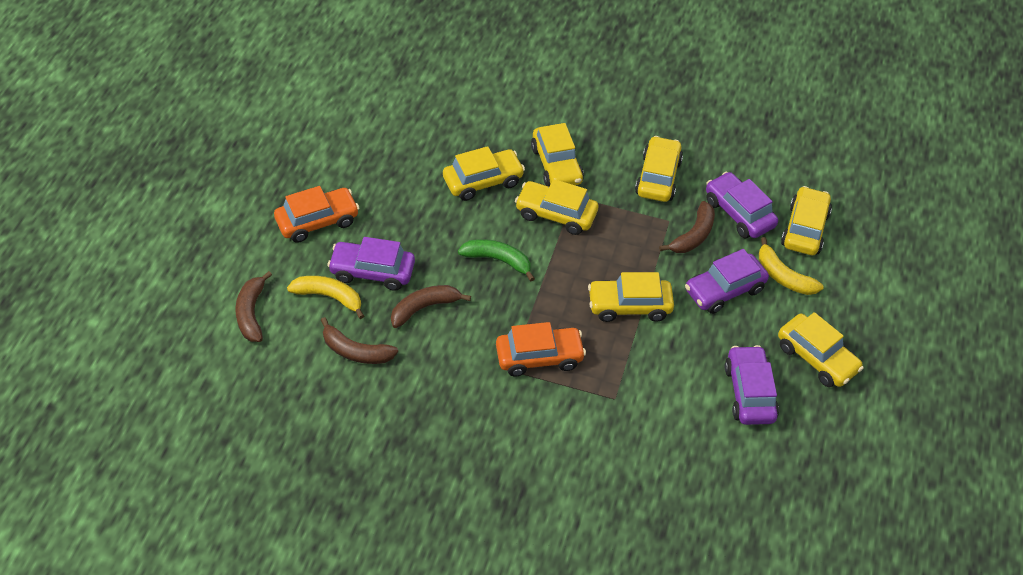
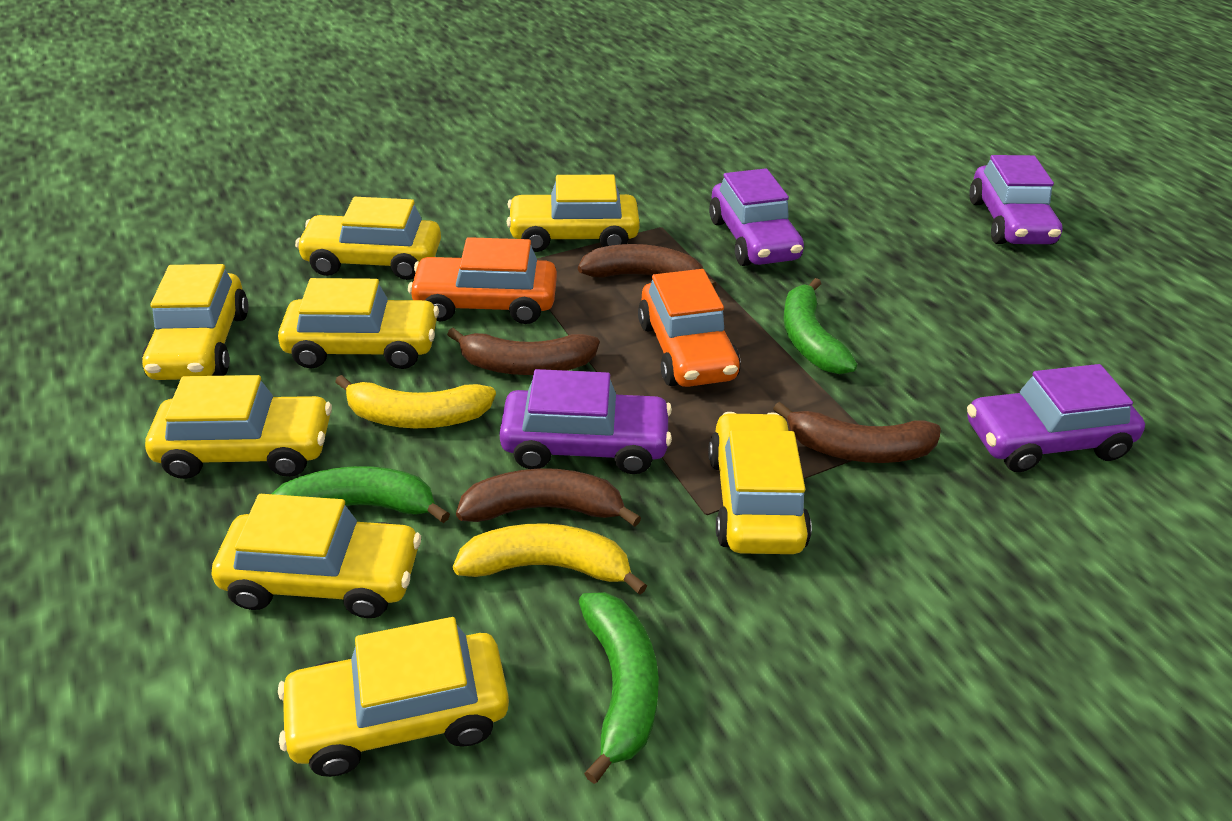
green banana: [458,239,535,281] = 1 -> [272,466,450,523] [578,592,659,784] [783,278,857,374] = 3
yellow car: [443,146,525,201] [515,179,598,235] [531,123,584,186] [588,272,674,322] [635,136,683,202] [778,312,864,387] [781,186,832,255] = 7 -> [142,264,248,380] [145,375,332,479] [212,494,421,618] [278,278,439,369] [278,617,509,777] [295,197,441,280] [507,175,640,252] [708,412,812,554] = 8

